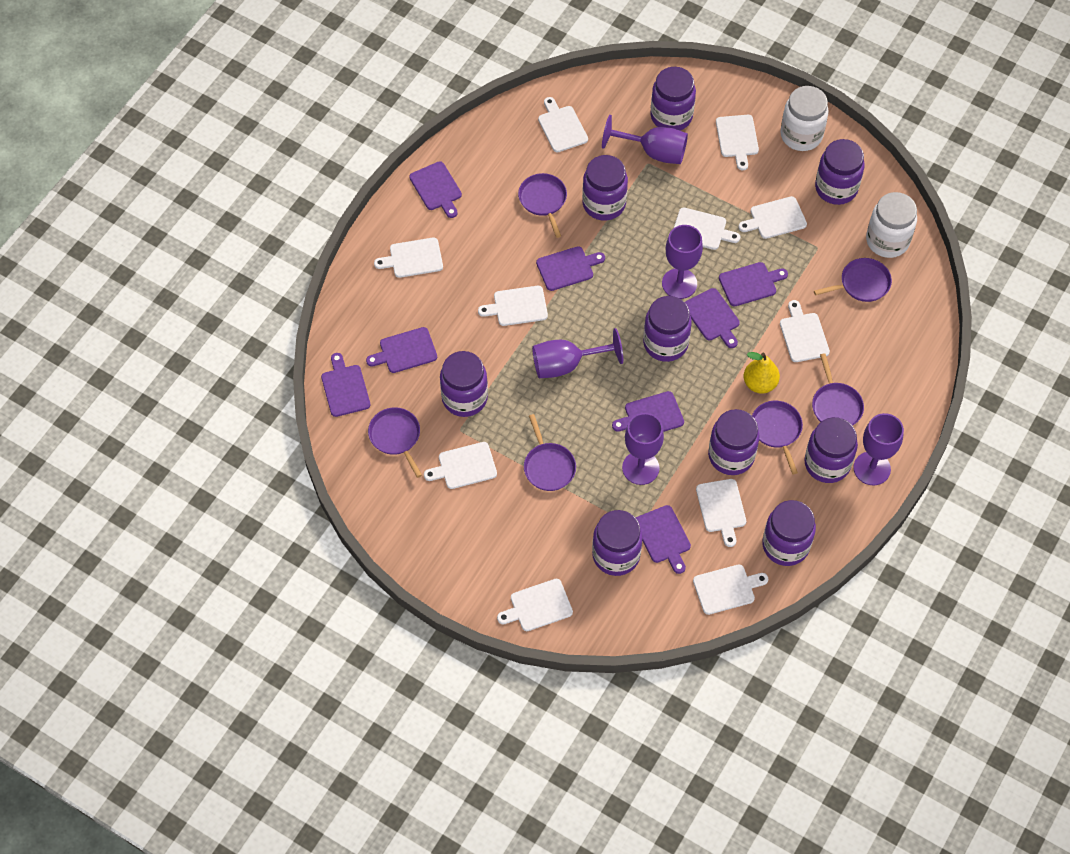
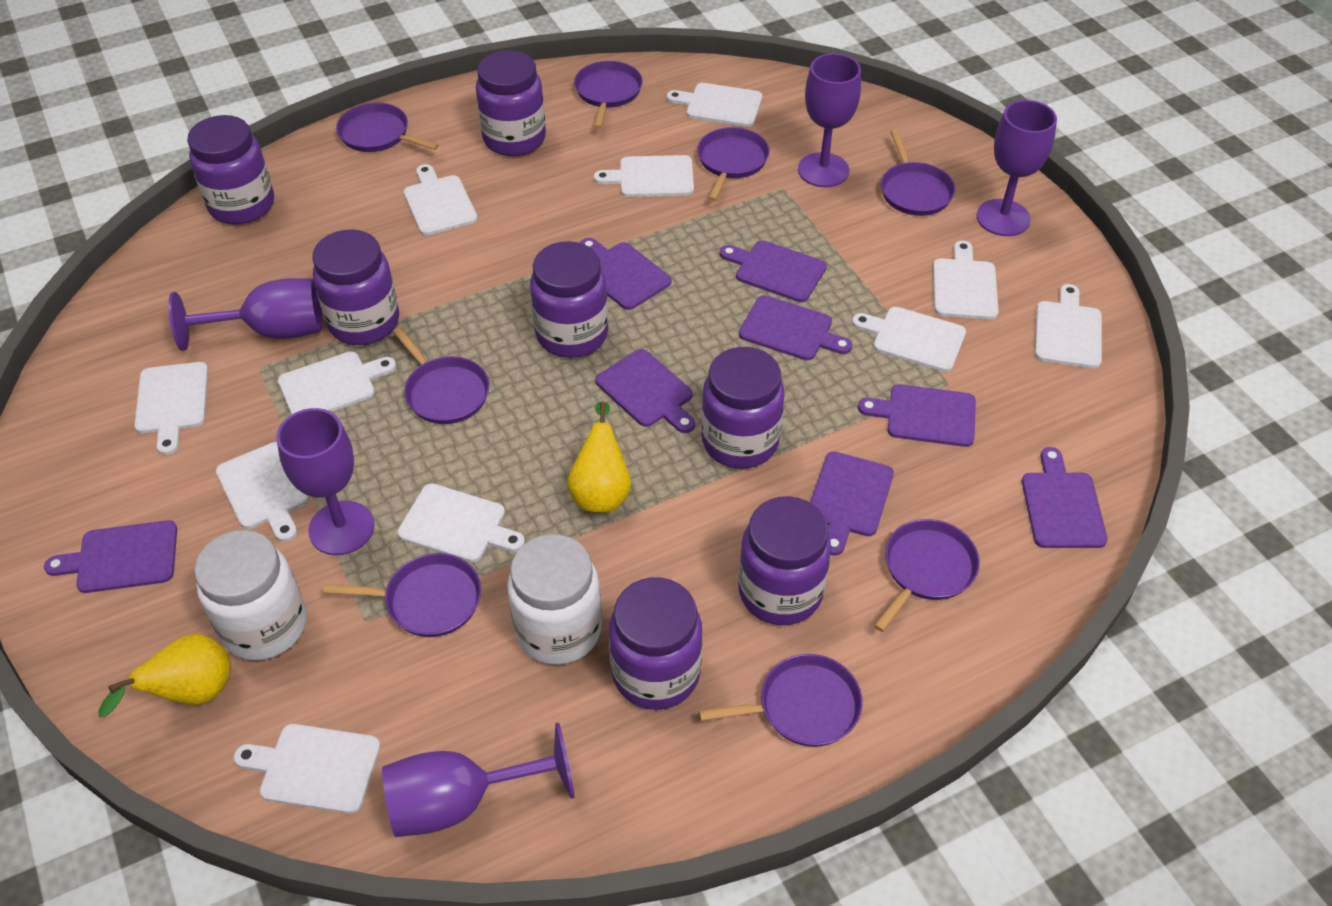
purple jar: [440,351,488,417] [582,155,628,220] [592,510,643,576] [643,296,692,362] [650,67,696,130] [708,409,759,475] [762,500,816,566] [804,417,858,483] [815,139,865,205] = 9 -> [187,115,274,225] [312,229,399,345] [476,50,546,156] [530,241,608,358] [609,577,702,710] [701,347,785,469] [738,496,831,625] = 7
purple pan: [368,407,422,478] [518,173,567,238] [524,414,576,491] [752,401,803,474] [812,353,864,426] [814,258,892,302] = 6 -> [323,553,481,637] [336,103,439,152] [393,327,489,424] [574,61,643,129] [697,127,770,201] [699,654,863,747] [874,519,980,632] [881,129,955,216] = 8
yellow pear: [744,352,780,394] = 1 -> [99,634,231,717] [567,401,631,512] = 2

